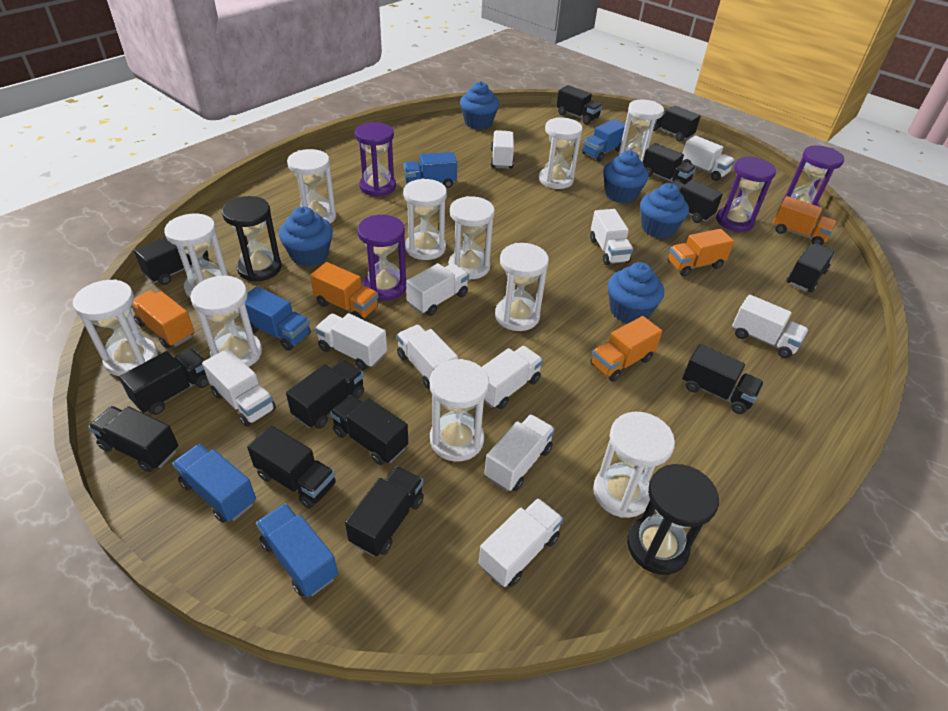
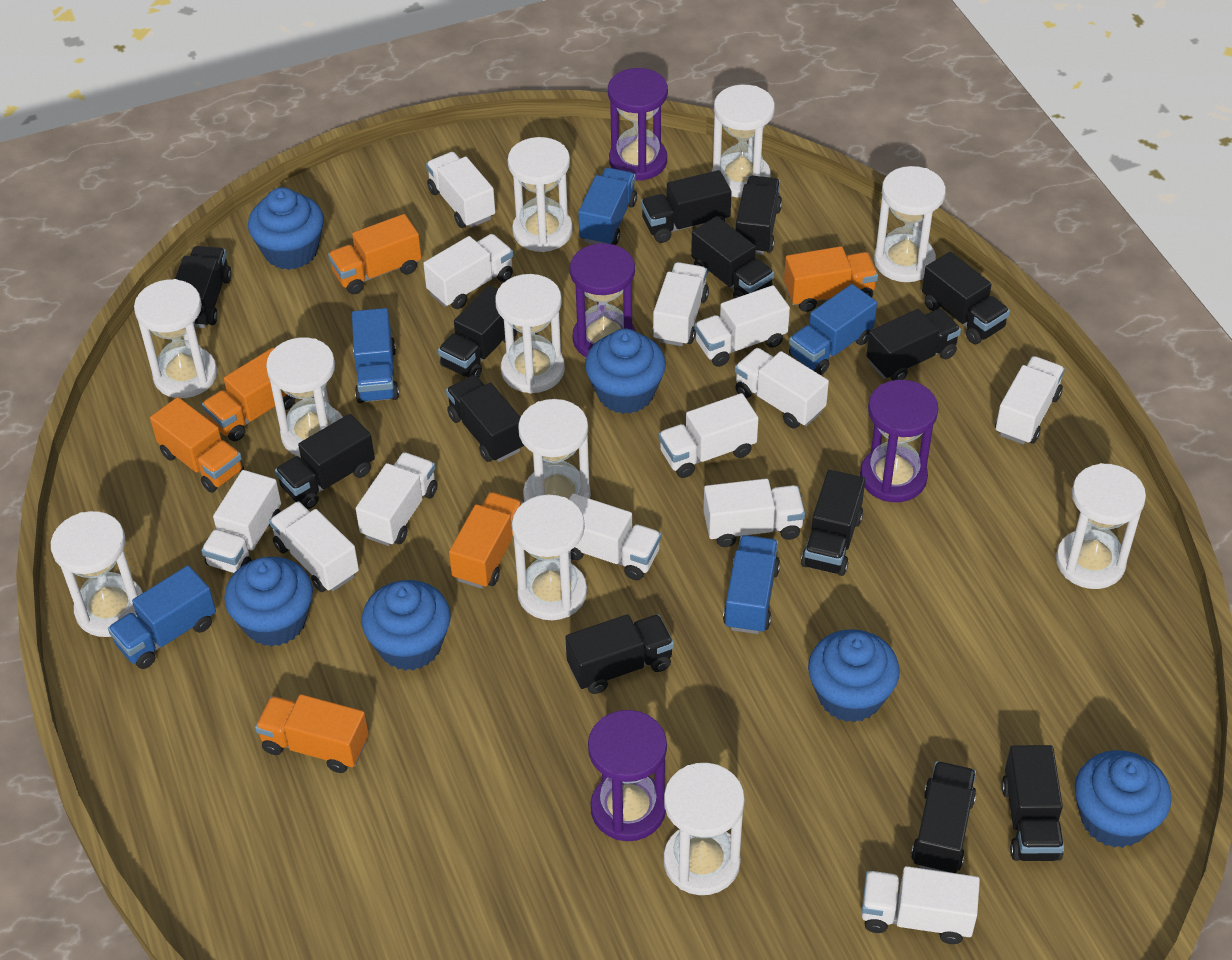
black hourglass: [222,196,282,281] [627,464,719,575] = 2 -> none = 0
blue cupcake: [279,206,333,266] [460,81,499,130] [603,151,649,204] [608,262,664,323] [640,183,689,238] = 5 -> [224,557,313,647] [248,187,324,270] [362,580,451,671] [585,329,666,414] [808,629,900,722] [1075,750,1172,848] = 6
orange truck: [131,290,195,348] [310,262,378,319] [590,316,662,382] [668,229,734,276] [773,196,837,245] = 5 -> [150,397,244,493] [202,348,295,441] [255,694,369,773] [328,214,422,294] [449,492,523,589] [784,246,878,312] = 6
white truck: [202,348,276,427] [315,313,387,370] [397,325,458,389] [406,263,469,316] [479,498,563,587] [482,346,543,409] [484,414,555,491] [491,130,514,169] [590,209,633,265] [682,135,735,181] [732,294,809,358] = 11 -> [201,470,281,573] [269,501,359,592] [356,452,438,546] [423,234,513,309] [426,152,495,228] [569,494,661,580] [652,262,709,346] [659,393,759,478] [694,285,790,367] [704,479,805,547] [735,348,829,429] [862,866,980,944] [995,356,1065,445] = 13

